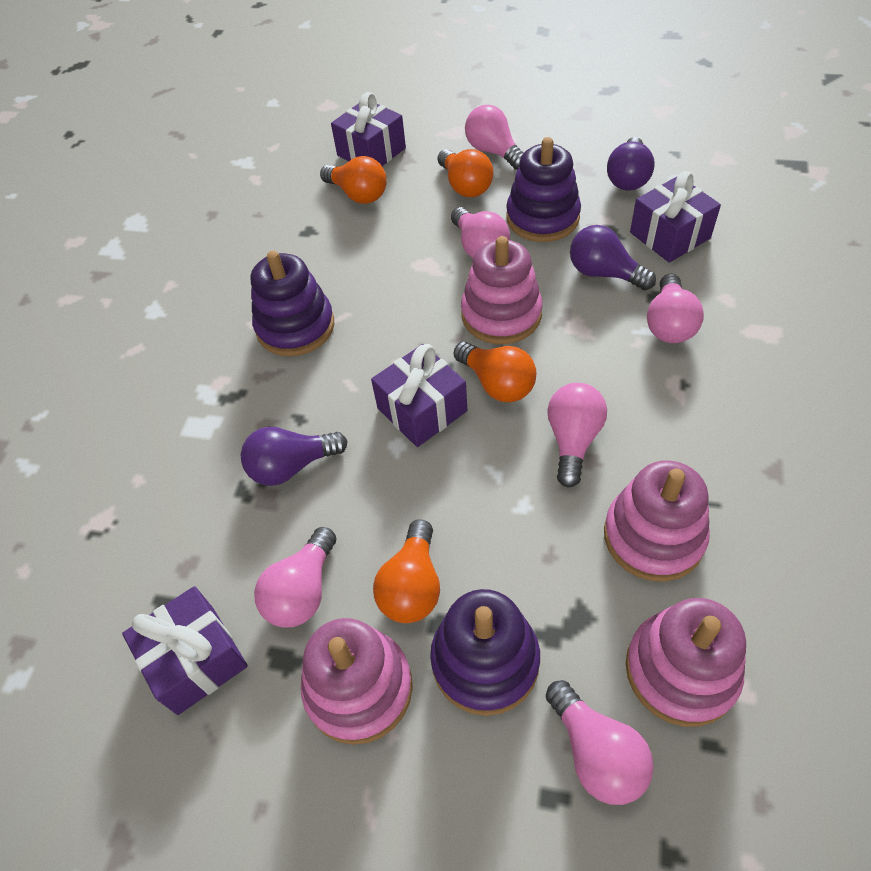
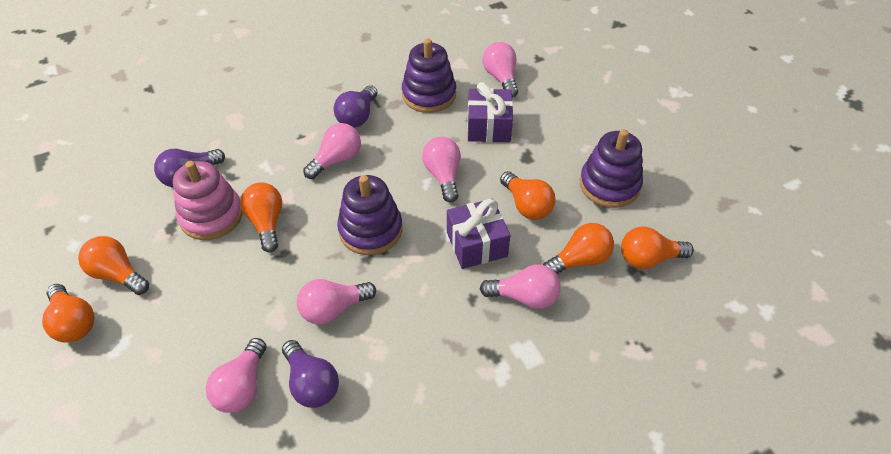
orange light bulb: [320,156,387,204] [373,519,440,623] [438,149,494,197] [454,342,536,402] = 4 -> [42,284,95,343] [78,236,149,295] [240,182,282,252] [500,171,556,220] [543,223,614,274] [621,227,694,269] = 6
pink stacking toy: [301,618,413,745] [461,236,543,344] [604,460,710,582] [626,598,746,727] = 4 -> [173,161,243,240] = 1
purple gift: [122,586,248,715] [331,92,406,166] [371,344,467,447] [630,171,721,263] = 4 -> [447,199,511,269] [467,82,513,142] = 2

